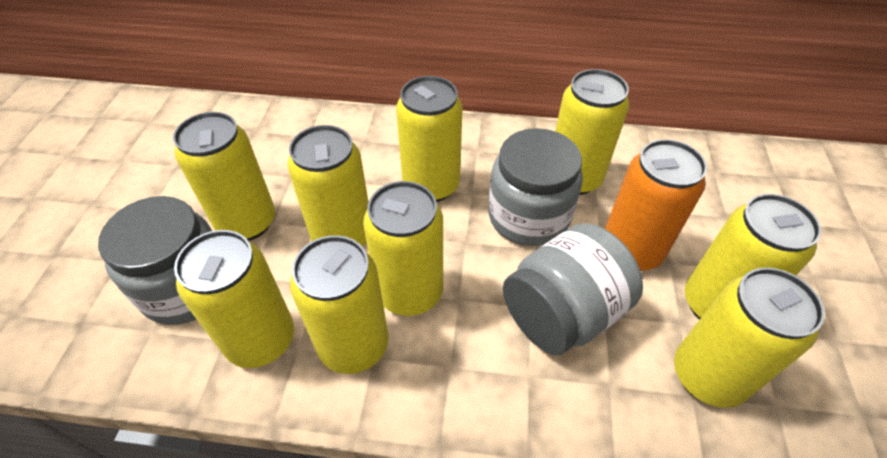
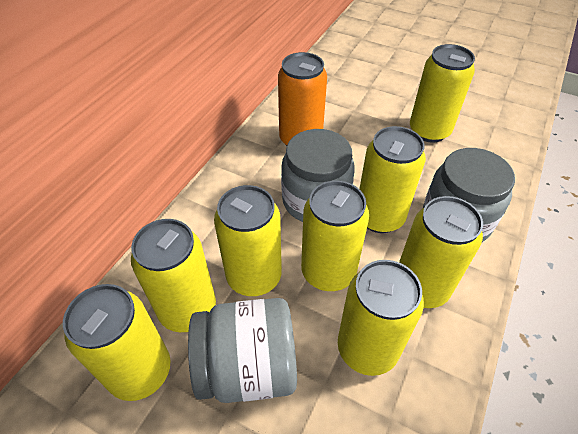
yellow can: [173,112,275,241] [174,230,294,368] [287,125,369,246] [290,235,389,374] [363,181,443,316] [396,76,462,202] [555,69,629,195] [674,267,825,408] [685,194,821,319] = 9 -> [63,284,170,401] [131,219,216,332] [214,185,282,296] [301,181,369,291] [338,260,424,376] [359,126,426,233] [399,196,483,308] [410,44,475,143] = 8

